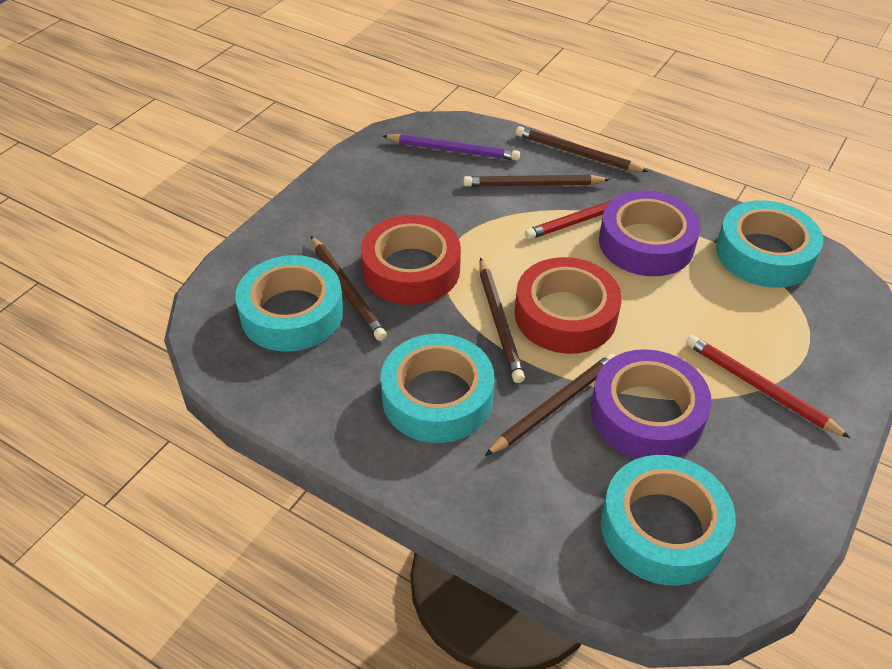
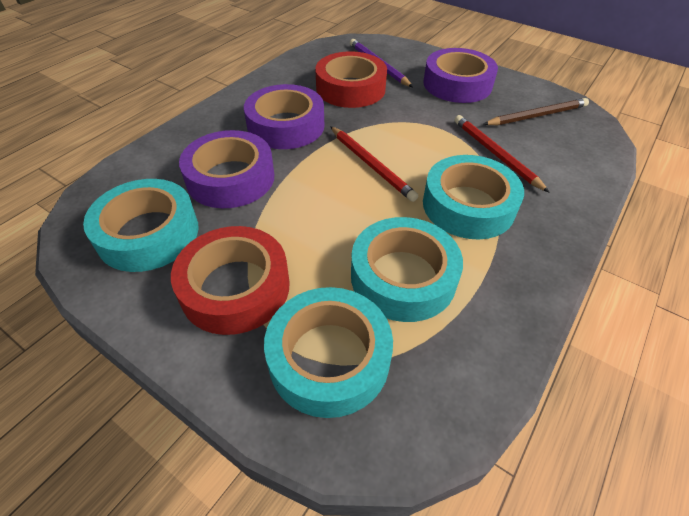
brown pencil: [311,236,387,341] [463,175,610,187] [479,258,525,383] [485,354,615,456] [516,126,649,172] = 5 -> [483,98,589,125] = 1
purple tape: [591,349,712,459] [599,191,700,276] = 2 -> [179,130,274,208] [244,84,324,149] [423,48,498,103] = 3

